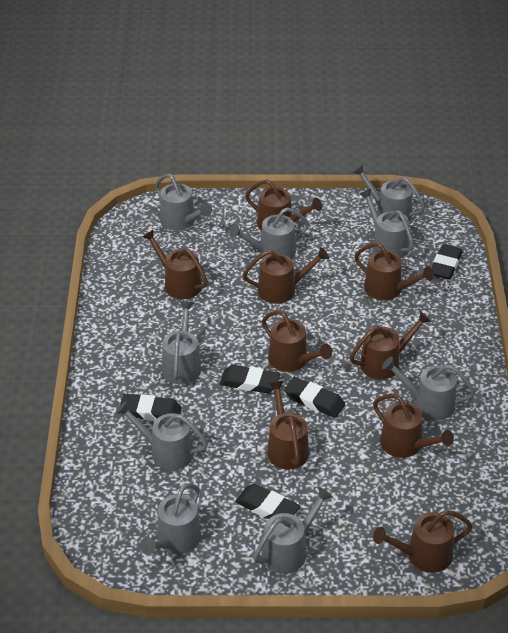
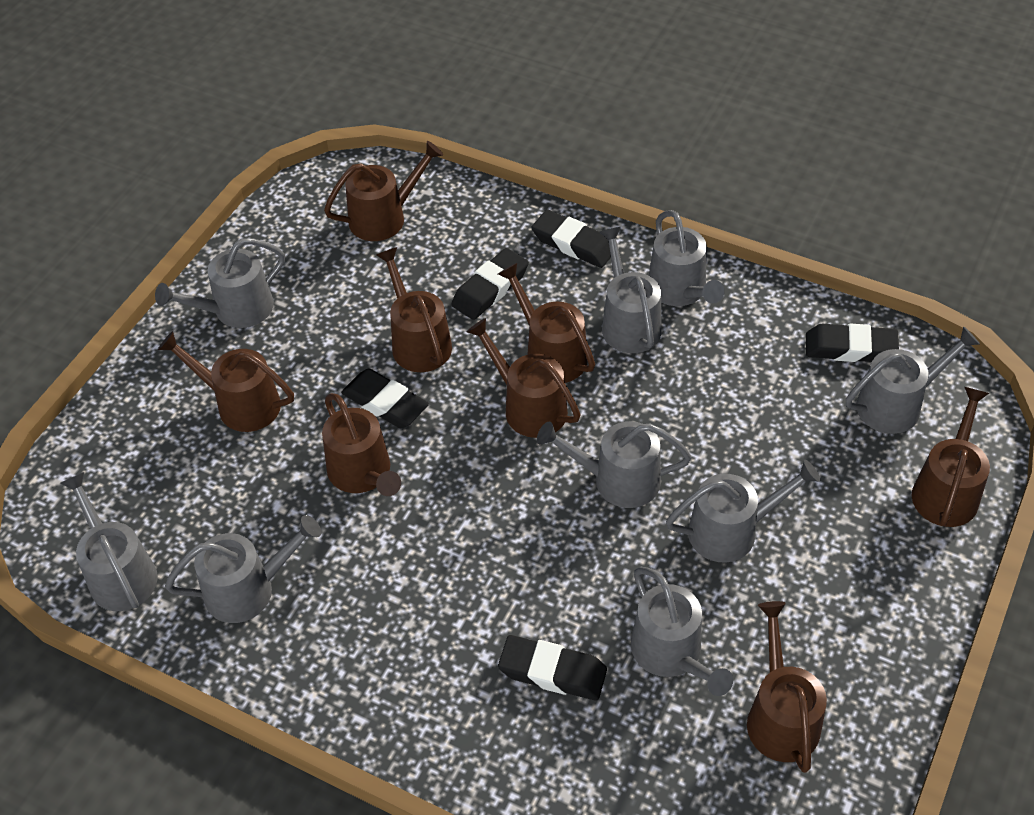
brown watering can: [143,229,208,299] [243,247,329,304] [245,180,322,231] [262,310,332,372] [267,381,309,470] [350,311,431,380] [354,242,434,300] [373,394,454,458] [373,510,472,573] = 9 -> [158,331,294,432] [322,393,401,496] [324,141,443,241] [376,247,452,372] [467,318,581,438] [498,263,595,383] [747,601,827,773] [912,387,990,527] = 8

